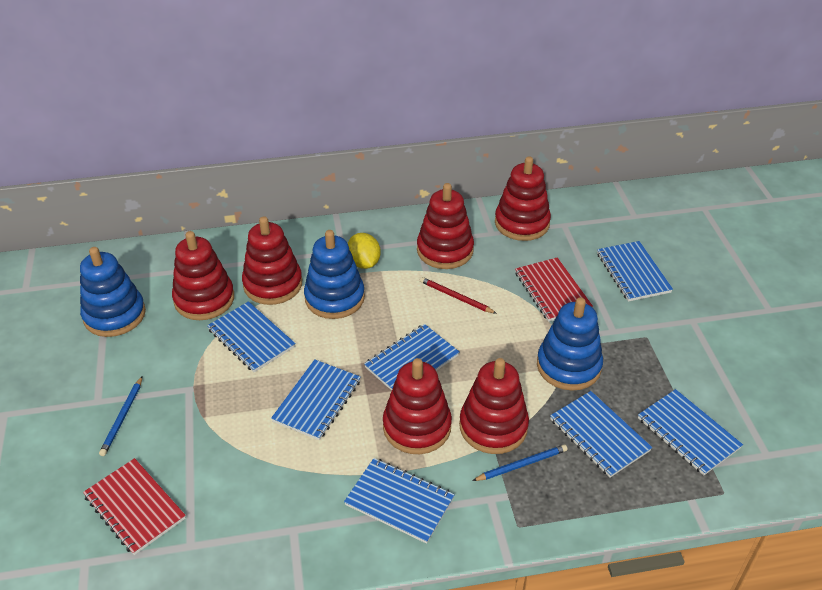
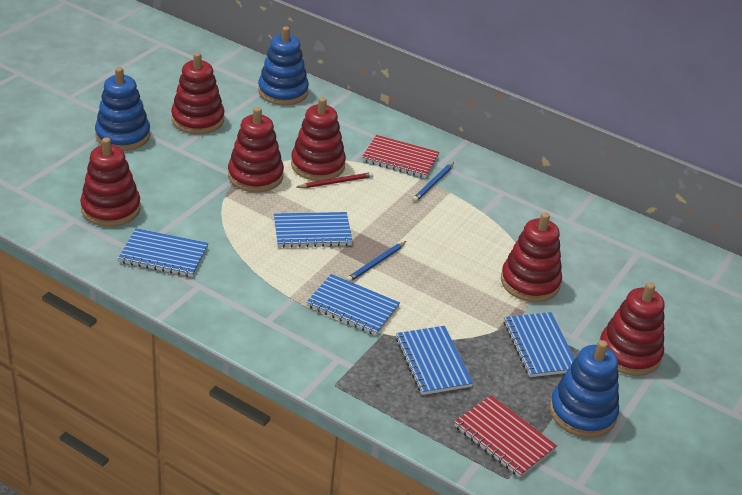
blue notebook: [207,301,295,372] [271,359,361,440] [344,458,455,544] [364,324,459,391] [550,391,652,478] [597,241,673,302] [638,389,743,475] = 7 -> [118,228,209,277] [274,212,353,248] [306,274,400,335] [396,326,473,395] [504,312,575,377] = 5
yellow lemon: [348,233,381,269] = 1 -> none = 0

